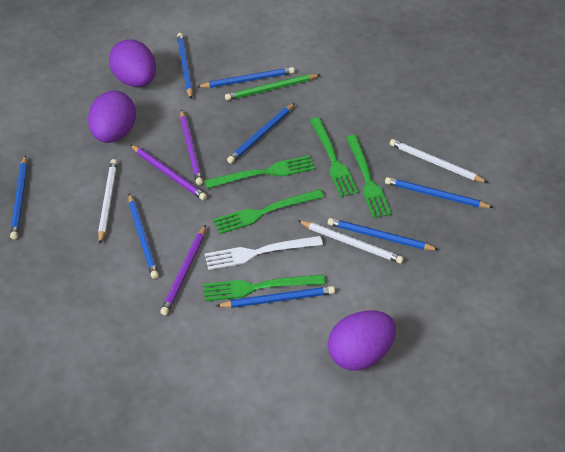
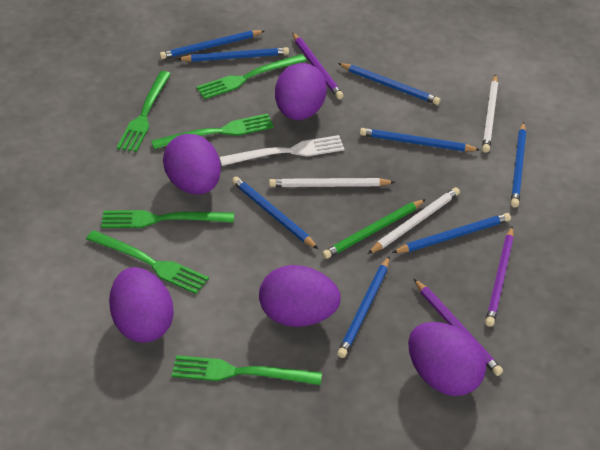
green fork: [203,274,325,301] [204,155,315,189] [213,189,324,234] [310,117,359,197] [346,135,392,218] = 5 -> [86,230,209,294] [101,210,234,228] [117,71,171,152] [151,114,274,149] [172,355,322,385] [196,54,307,99] = 6
purple egg: [88,91,136,143] [109,40,156,87] [328,310,396,371] = 3 -> [109,267,174,343] [163,134,221,195] [259,265,341,327] [275,63,327,120] [408,322,486,396] = 5

